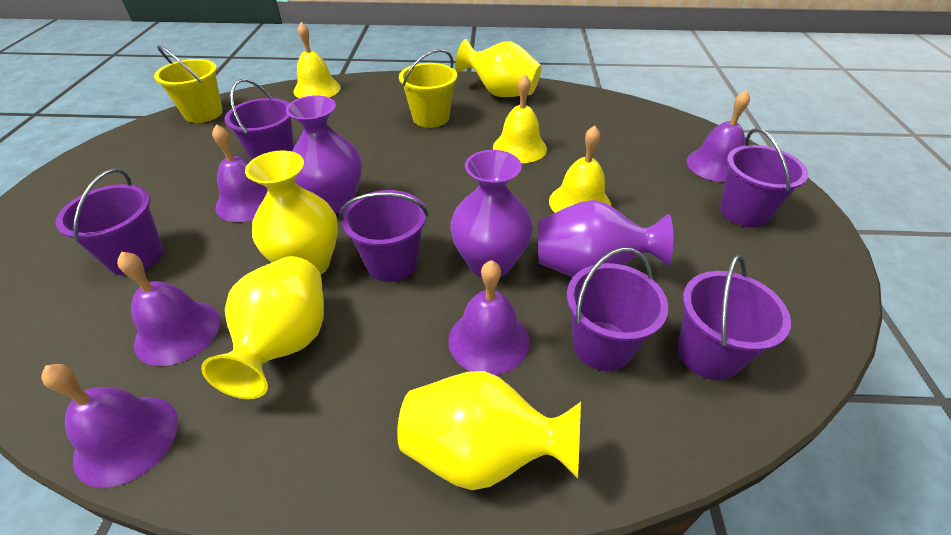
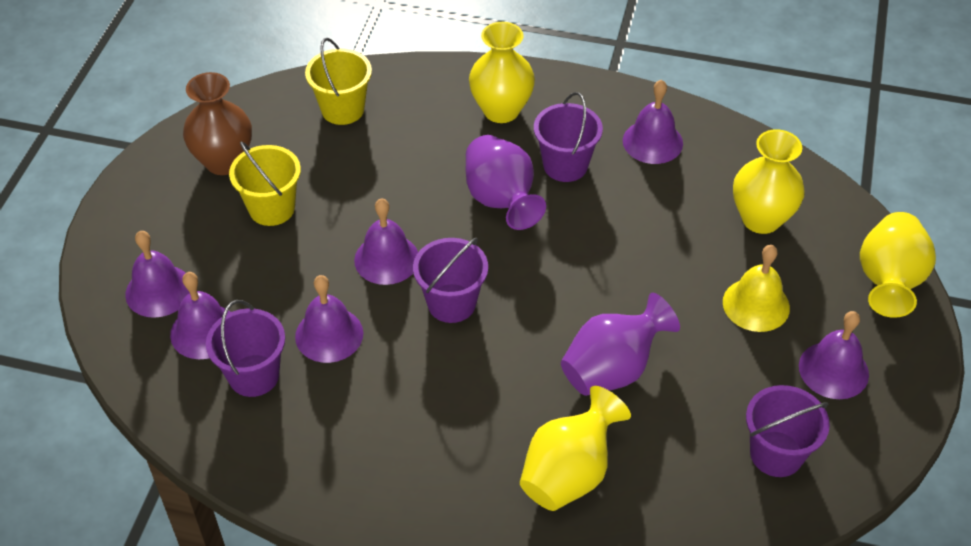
brown vase: none = 0 -> [183,72,252,175] = 1
purple bell: [41,364,178,488] [117,252,220,366] [212,124,268,222] [448,260,529,375] [686,90,750,182] = 5 -> [125,231,190,318] [170,272,230,359] [295,275,363,363] [354,198,418,285] [623,80,683,164] [799,311,869,399] = 6
purple bucket: [55,168,163,275] [224,79,294,160] [339,190,428,282] [567,248,668,371] [678,255,791,380] [720,128,809,227] = 6 -> [206,300,285,397] [413,238,488,323] [534,92,603,182] [746,385,830,477] = 4
purple vase: [286,95,362,214] [450,150,533,278] [538,200,673,277] = 3 -> [466,135,546,230] [561,293,680,396] = 2
yellow bell: [293,22,341,98] [493,74,547,163] [549,125,611,213] = 3 -> [723,245,790,332] = 1

